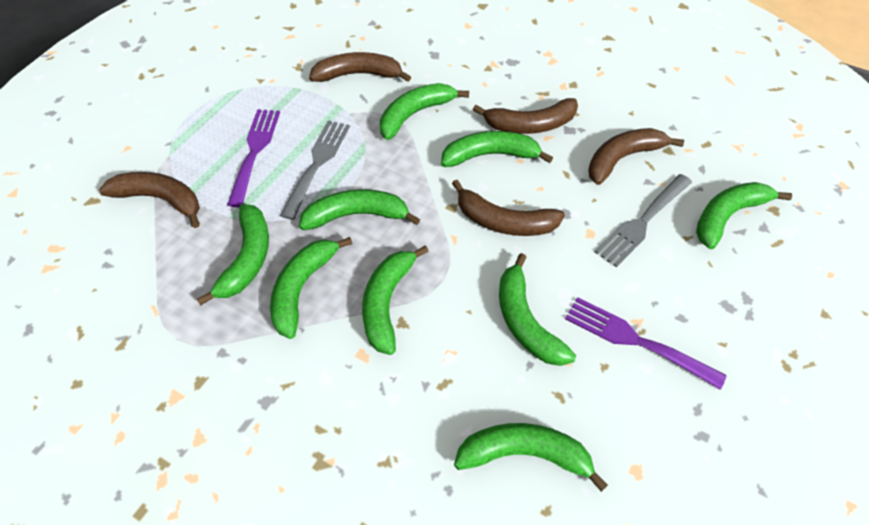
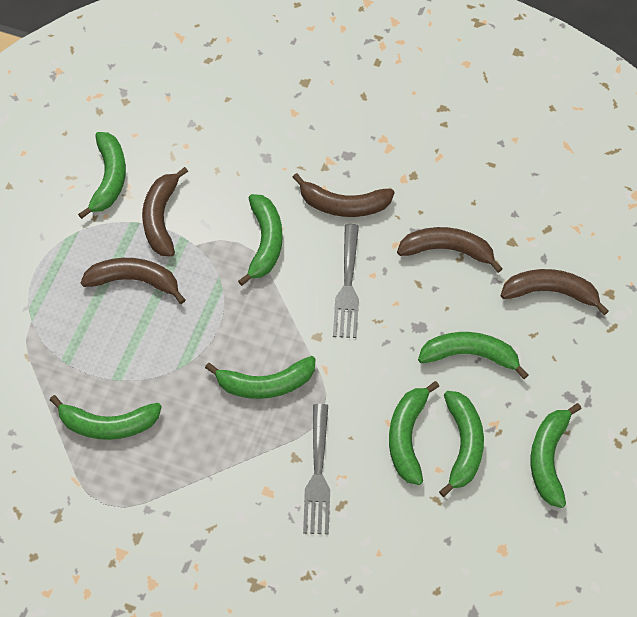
green banana: [197,204,269,306] [270,237,352,339] [299,189,420,230] [362,245,429,355] [380,83,469,140] [441,131,553,167] [454,423,608,492] [499,253,576,366] [696,182,792,249] = 9 -> [50,395,162,440] [78,132,126,219] [205,356,316,399] [238,194,283,286] [389,381,439,485] [418,332,528,379] [439,391,484,497] [531,403,582,508] = 8
purple fork: [227,109,280,207] [565,297,727,390] = 2 -> none = 0

